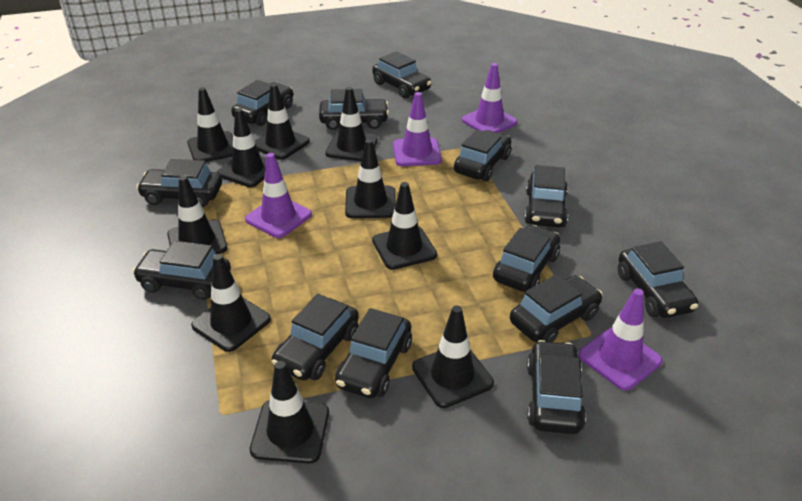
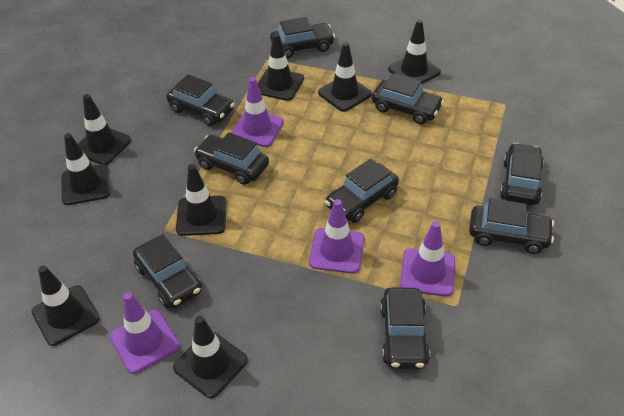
black car: [132,241,231,300] [136,159,222,207] [231,80,293,126] [271,294,359,380] [319,89,389,130] [335,308,412,398] [372,51,432,99] [454,129,511,181] [493,225,560,292] [510,275,603,342] [524,165,568,227] [527,340,586,434] [618,241,698,318] = 13 -> [133,234,202,308] [166,74,235,126] [194,132,269,185] [270,17,335,58] [325,159,399,223] [372,73,444,124] [380,288,430,369] [469,198,554,254] [500,143,544,205] = 9
black traffic cone: [167,176,227,254] [187,87,233,162] [191,254,271,352] [217,108,278,187] [250,361,329,464] [255,84,310,160] [325,87,378,161] [345,139,396,218] [372,182,437,270] [412,305,494,408] = 10 -> [31,266,100,346] [62,133,110,205] [78,94,131,165] [173,316,248,398] [176,164,227,236] [258,33,304,101] [318,42,372,112] [388,19,441,84] = 8

